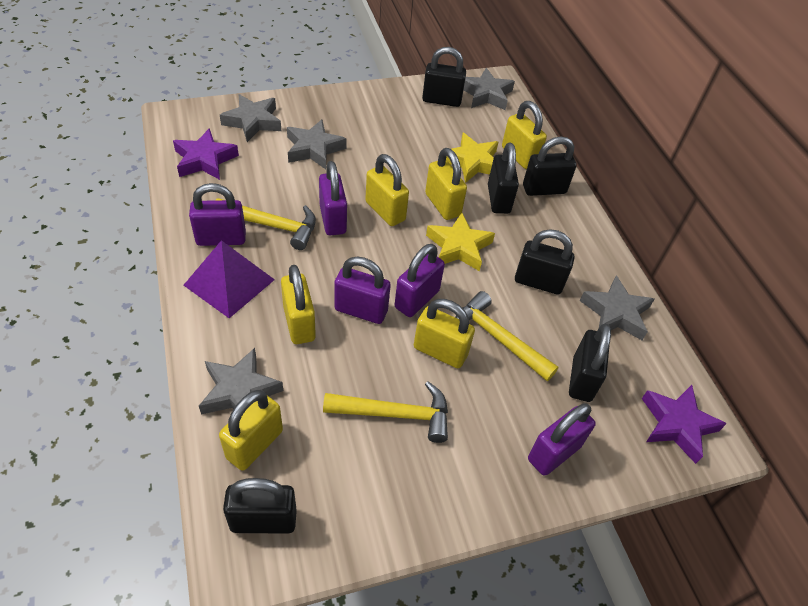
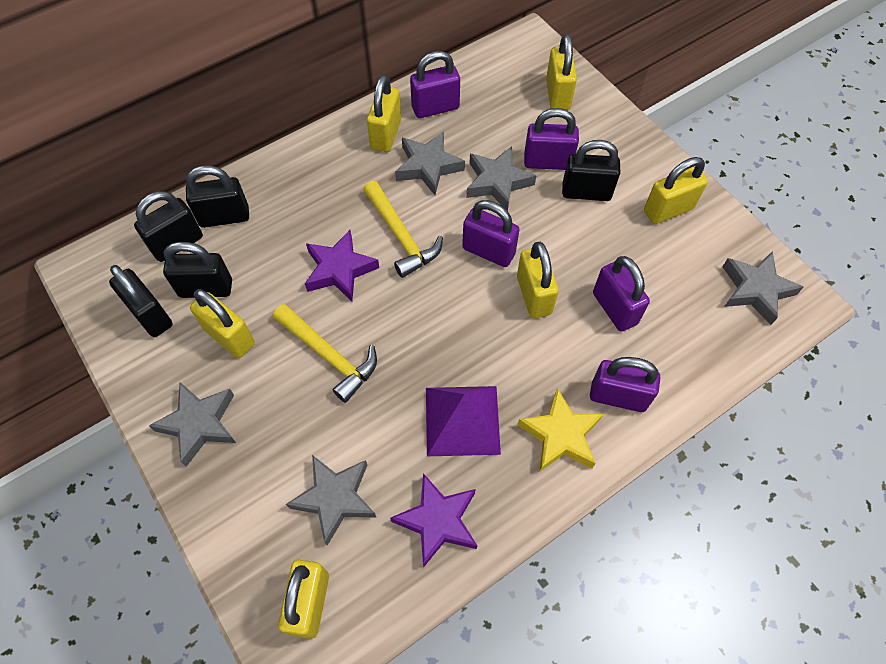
black padlock: [223,478,297,534] [422,47,466,107] [488,143,519,214] [515,229,575,295] [523,136,577,196] [569,324,611,402] = 6 -> [109,265,173,337] [134,191,203,262] [163,242,232,298] [186,166,249,228] [562,140,620,201] = 5
yellow hammer: [216,198,316,250] [323,381,448,443] [455,291,558,381] = 3 -> [273,304,377,403] [363,181,443,278] = 2
yellow star: [426,213,495,271] [446,133,498,183] = 2 -> [518,388,603,472] = 1

